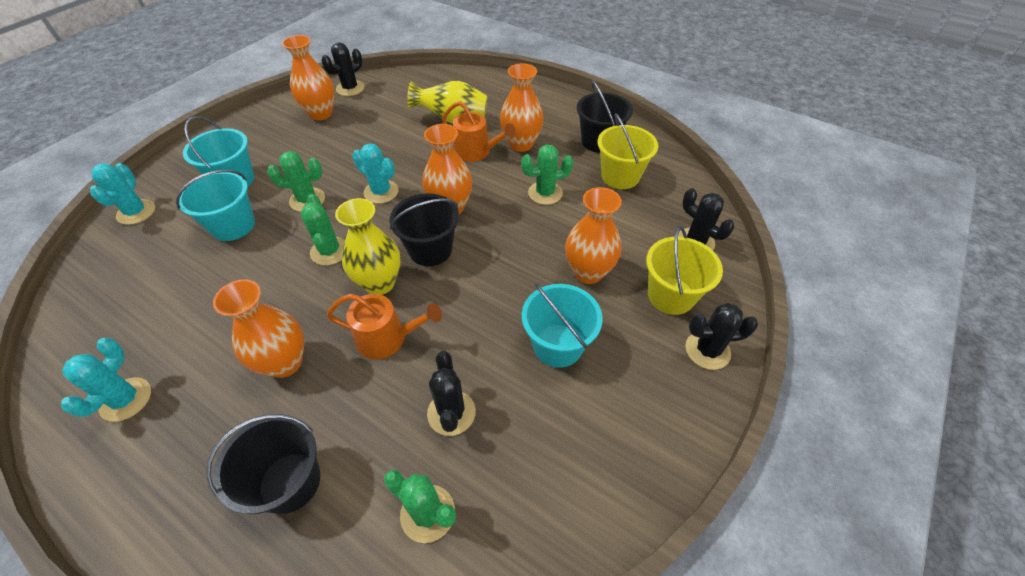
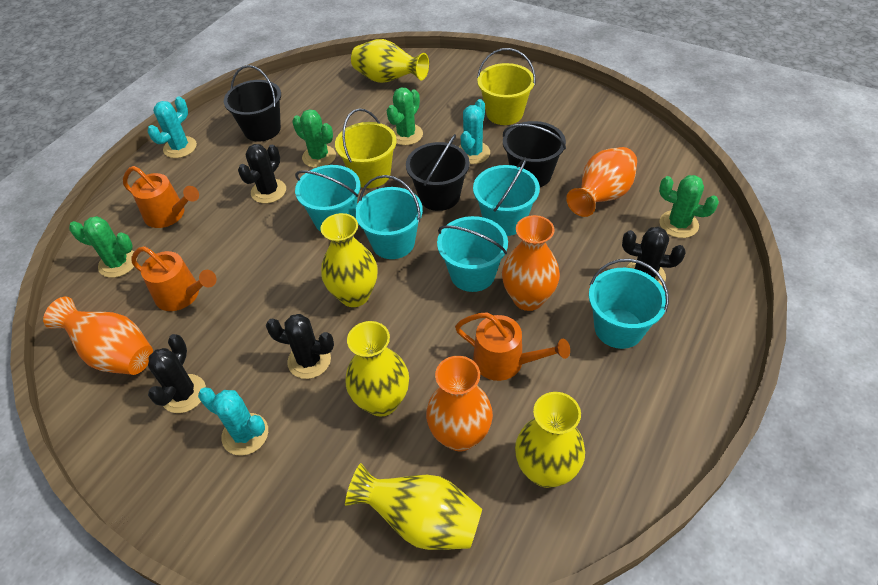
orange vase: [213,279,304,378] [282,35,334,120] [422,124,472,214] [500,63,544,152] [565,187,622,284] = 5 -> [43,297,153,375] [426,356,493,451] [502,215,560,311] [566,147,637,217] = 4
orange watering can: [327,294,442,359] [442,101,516,162] = 2 -> [123,166,199,228] [132,246,217,311] [455,312,570,381] = 3
turquoise bucket: [176,170,255,241] [183,116,254,186] [522,283,603,368] = 3 -> [295,165,361,232] [355,175,423,259] [437,216,508,292] [473,158,540,236] [589,259,669,349] = 5
yellow vase: [335,198,401,295] [407,81,487,124] = 2 -> [321,213,377,307] [345,321,409,417] [345,463,482,550] [351,39,429,83] [515,392,585,488] = 5

